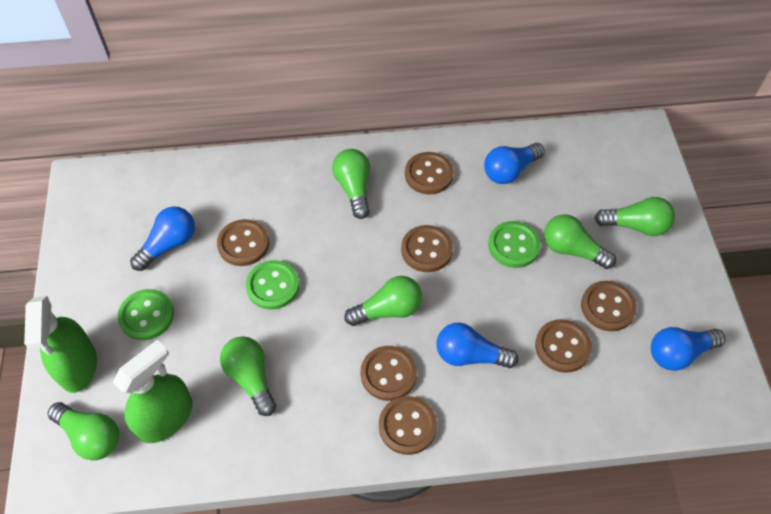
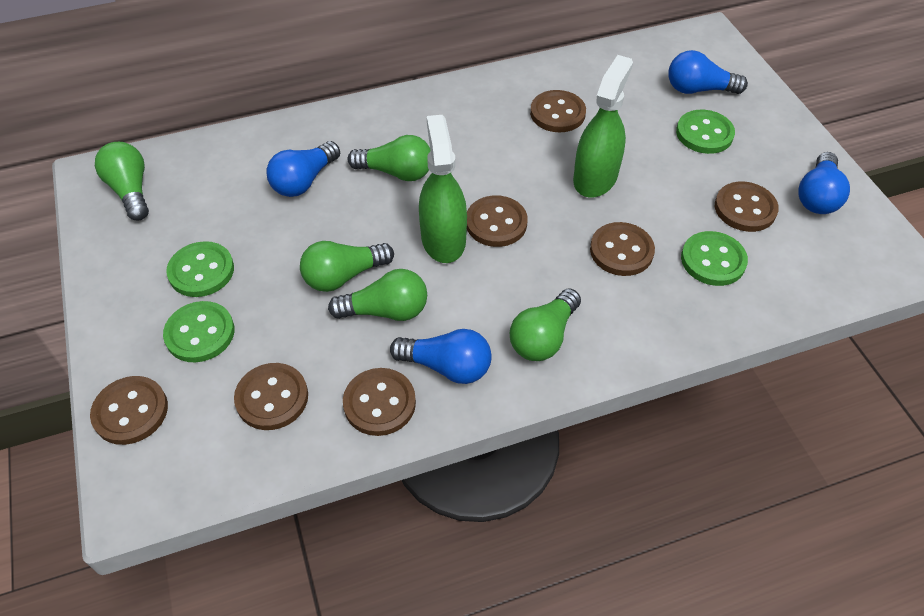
green button: [118,289,174,340] [246,260,299,310] [488,221,541,268] = 3 -> [163,301,234,362] [166,241,234,297] [676,110,735,154] [681,231,748,286] = 4
green light bulb: [48,402,119,461] [220,336,276,416] [332,149,370,219] [344,276,422,326] [544,214,616,269] [595,197,675,236] = 6 -> [95,142,149,220] [300,241,394,292] [328,269,427,321] [348,135,430,181] [510,289,581,361] = 5

